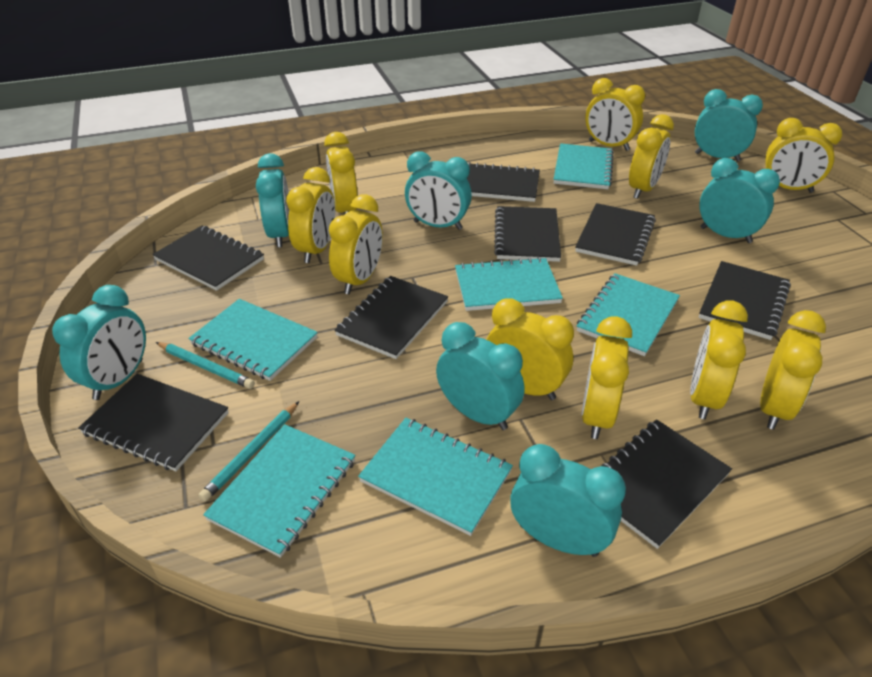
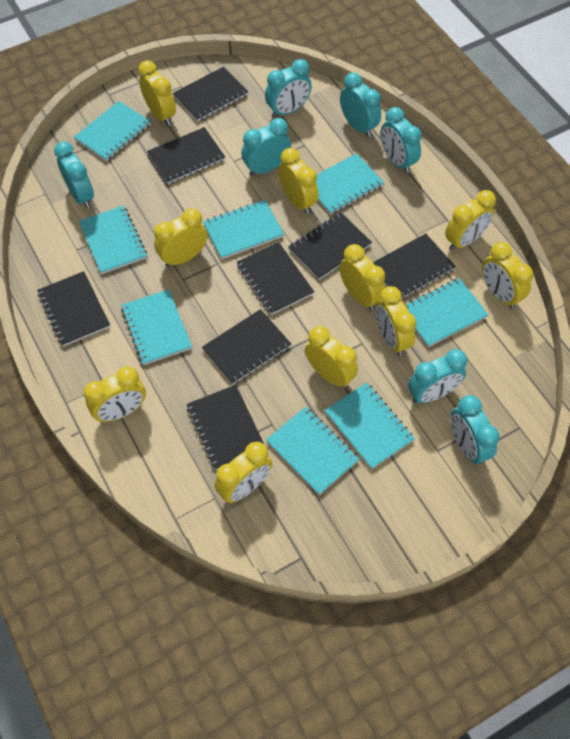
turquoise notebook: [188,299,318,381] [203,424,356,558] [358,418,513,536] [455,257,563,311] [554,143,614,189] [577,273,680,356] = 6 -> [74,101,151,161] [79,205,147,274] [121,289,192,365] [203,200,284,259] [266,407,359,495] [316,153,384,215] [325,383,415,469] [405,278,489,347] = 8
turquoise pencil: [156,342,255,389] [198,401,299,502] = 2 -> none = 0

